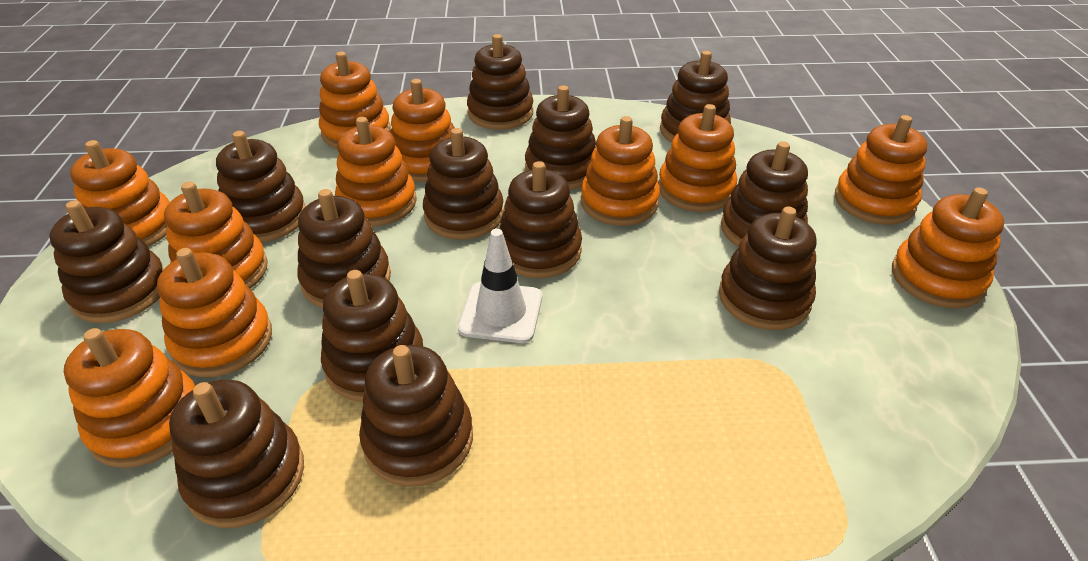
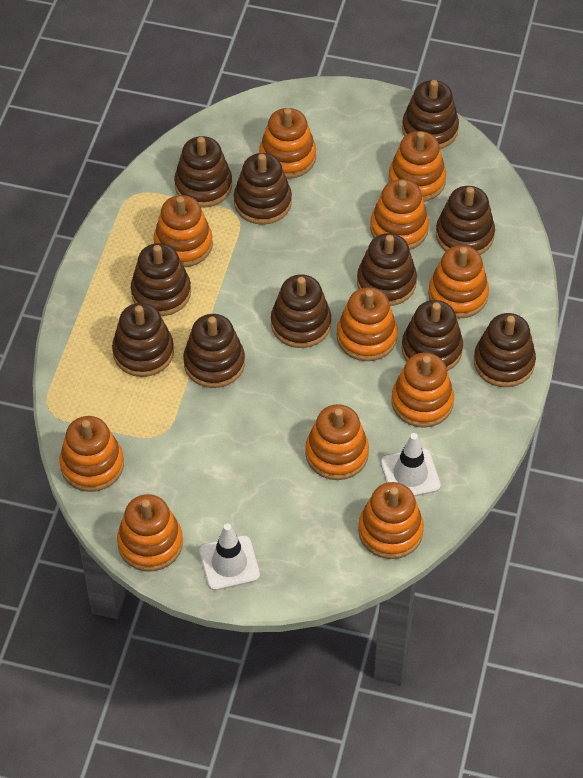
brown stacking toy: [49,200,164,323] [169,380,304,528] [216,131,306,242] [297,189,391,308] [321,270,423,402] [359,345,473,487] [423,128,504,240] [467,34,533,130] [499,161,582,278] [525,85,596,189] [660,51,731,143] [719,207,817,330] [721,141,808,247] = 13 -> [112,303,174,377] [131,243,191,316] [174,136,232,208] [183,314,245,388] [234,153,292,225] [271,274,331,348] [357,233,417,306] [401,300,463,371] [402,80,459,149] [436,186,495,255] [474,313,536,387] = 11
white traffic cone: [458,229,542,343] = 1 -> [199,524,260,591] [381,433,441,497] = 2

